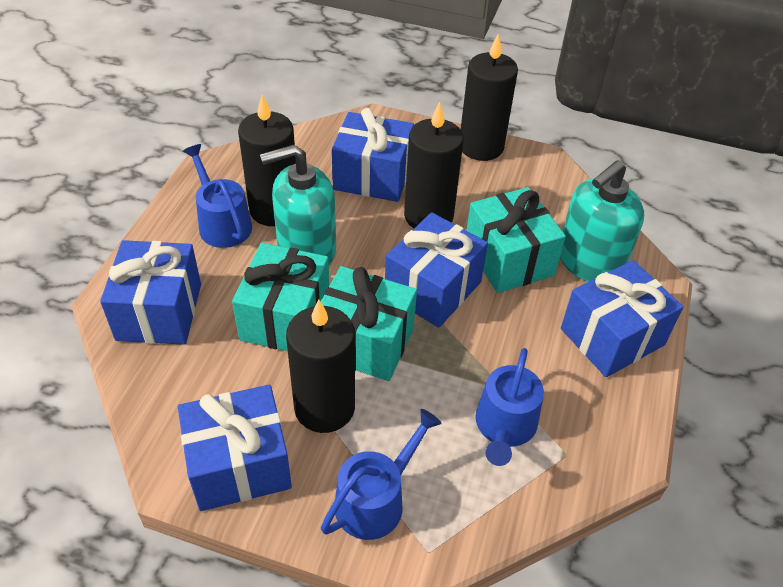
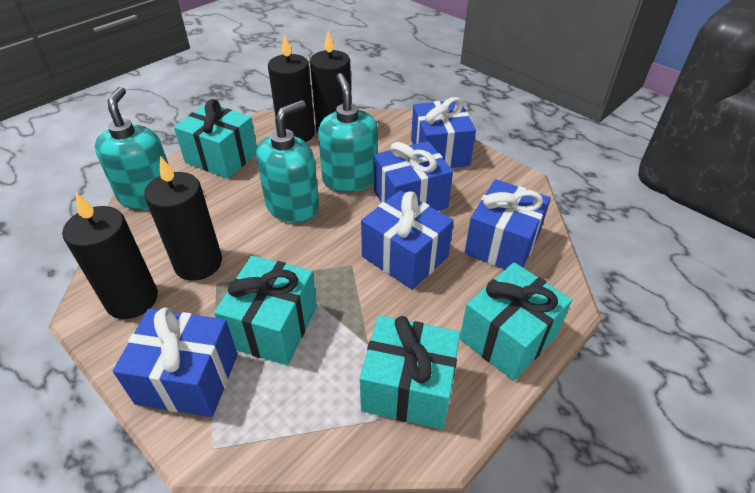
blue watering can: [183,144,252,248] [321,409,442,540] [475,348,544,466] = 3 -> none = 0
turquoise gift: [232,243,329,351] [321,266,417,381] [466,187,566,293] = 3 -> [174,99,257,179] [214,256,317,365] [360,315,460,430] [460,262,572,381] = 4
turquoise soap dispenser: [260,145,336,265] [560,160,644,282] = 2 -> [94,87,169,210] [256,100,319,223] [318,73,378,192] = 3

